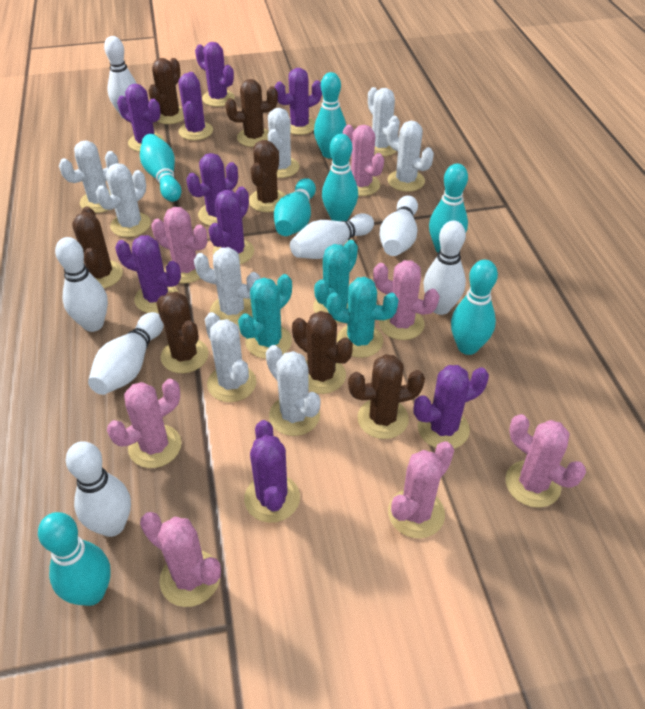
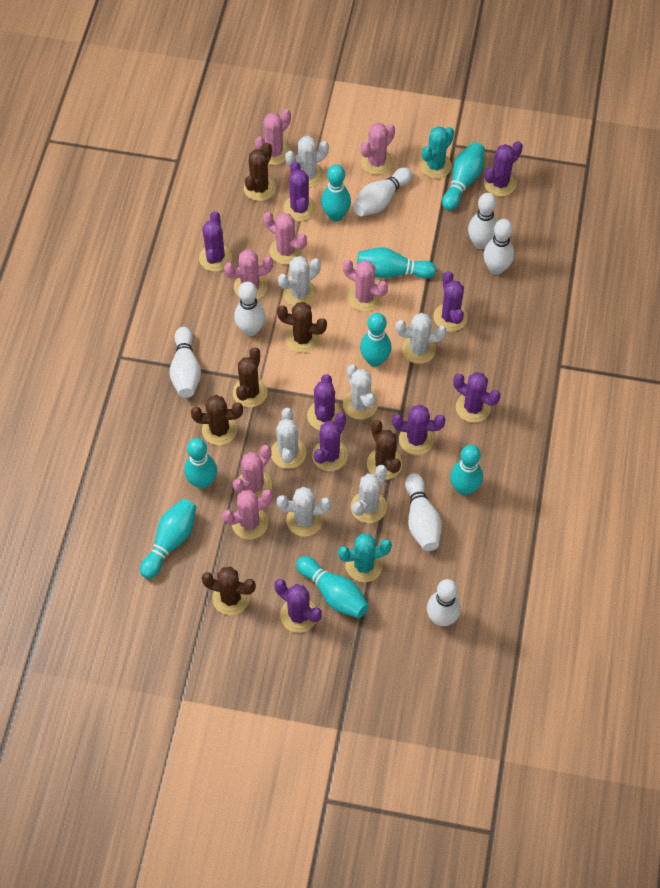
brown cactus: [72,207,123,288] [148,58,184,124] [156,292,209,373] [225,79,278,147] [249,140,285,212] [292,311,353,394] [348,354,425,439] = 7 -> [191,395,243,445] [202,566,256,615] [233,347,268,408] [244,142,276,201] [277,302,327,353] [367,420,403,480] = 6
turquoise bowling pin: [38,512,111,606] [140,134,182,202] [274,178,316,236] [314,72,346,158] [322,134,358,221] [429,164,468,253] [451,260,498,355] = 7 -> [140,499,196,579] [184,438,217,489] [296,556,369,618] [321,164,351,222] [357,248,436,279] [360,313,391,367] [442,142,485,210] [450,445,483,495] = 8
turquoise cactus: [238,274,292,359] [313,240,358,323] [327,277,399,358] = 3 -> [338,533,392,582] [420,126,454,179] = 2
white cactus: [59,141,119,213] [96,163,151,237] [194,247,261,325] [205,312,256,402] [266,345,320,436] [268,108,299,178] [368,87,400,156] [387,121,434,192] = 8 -> [271,408,306,469] [277,487,331,537] [278,256,321,306] [285,136,329,188] [343,365,378,420] [351,465,387,523] [396,313,446,364] = 7

